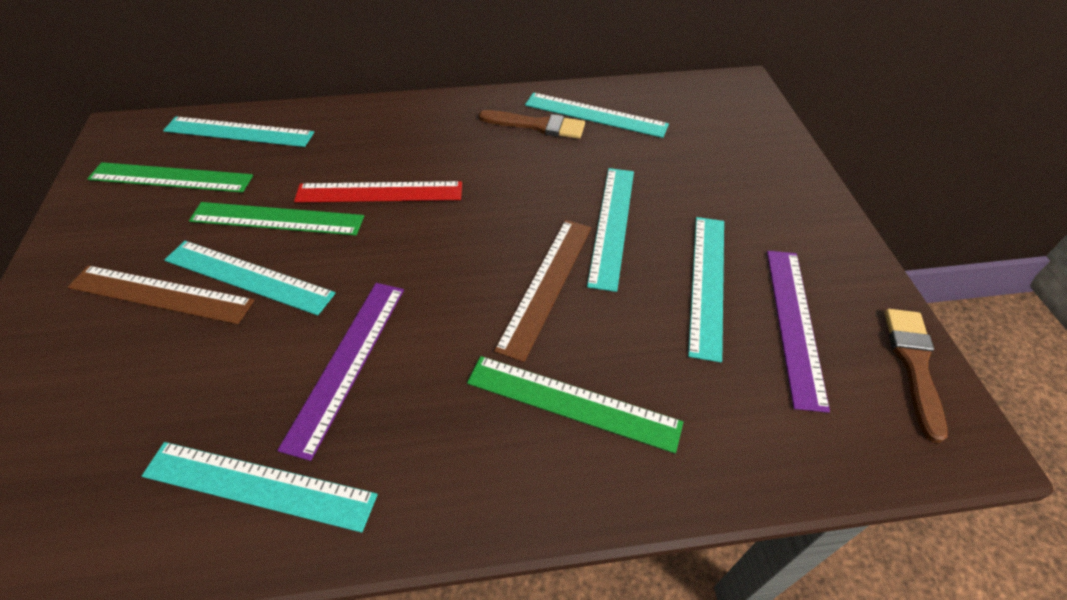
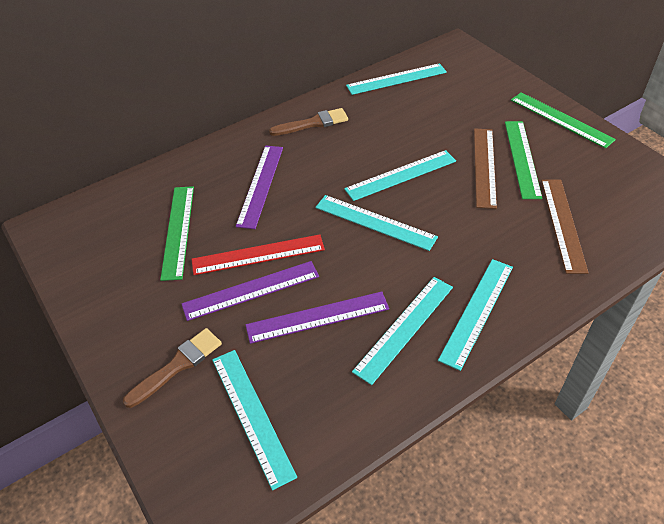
purple ruler: [277,283,404,461] [767,251,830,413] = 2 -> [182,261,319,321] [236,146,283,229] [246,292,389,344] = 3

